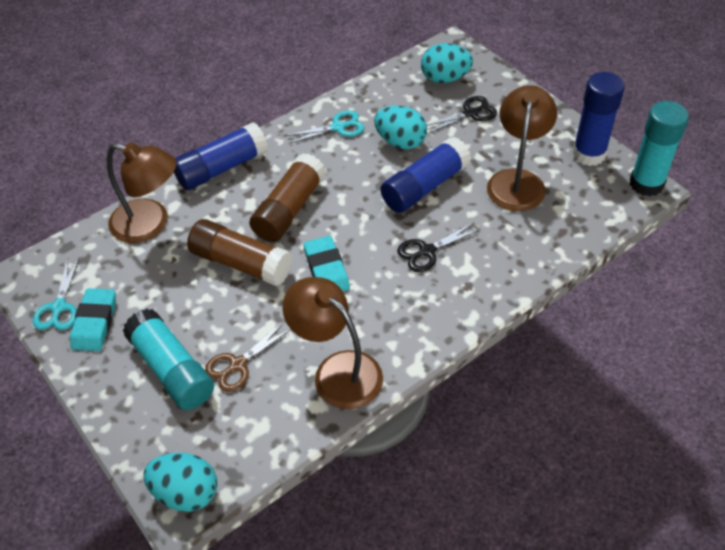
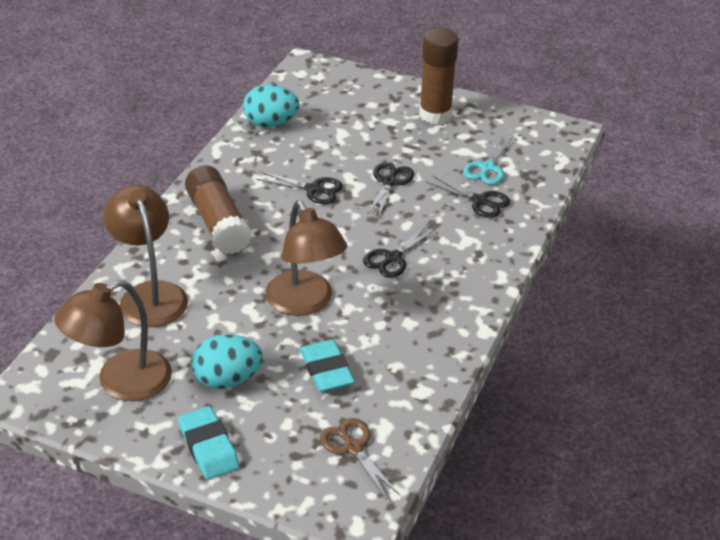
black scissors: [397,223,481,272] [427,96,497,134] = 2 -> [255,171,343,204] [363,224,437,278] [367,163,414,218] [426,175,510,218] = 4
blue glue stick: [174,122,268,190] [381,137,471,213] [572,72,625,166] = 3 -> none = 0
turquoise egg: [143,452,217,512] [374,106,427,149] [421,43,473,83] = 3 -> [191,334,263,389] [243,84,300,127] = 2
turquoise glue stick: [123,309,214,410] [630,101,689,196] = 2 -> none = 0
turquoise scissors: [33,258,79,330] [285,110,364,144] = 2 -> [463,136,513,185] = 1

